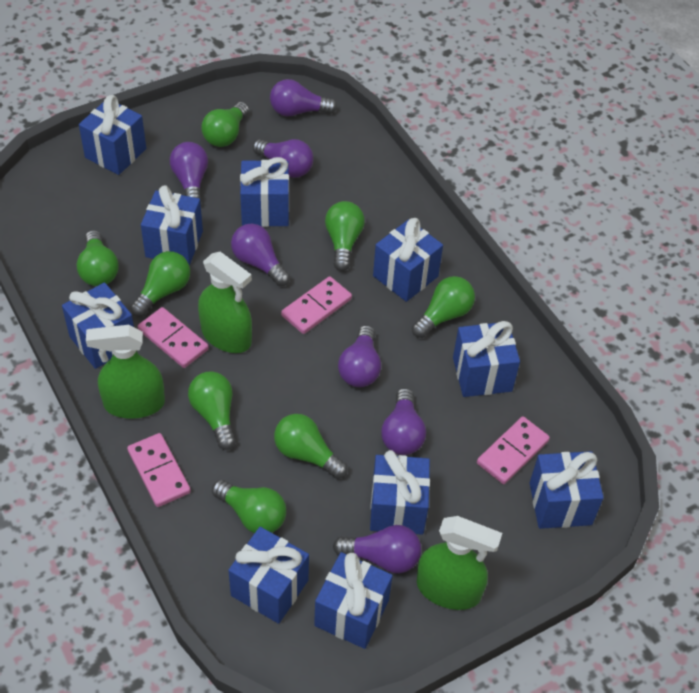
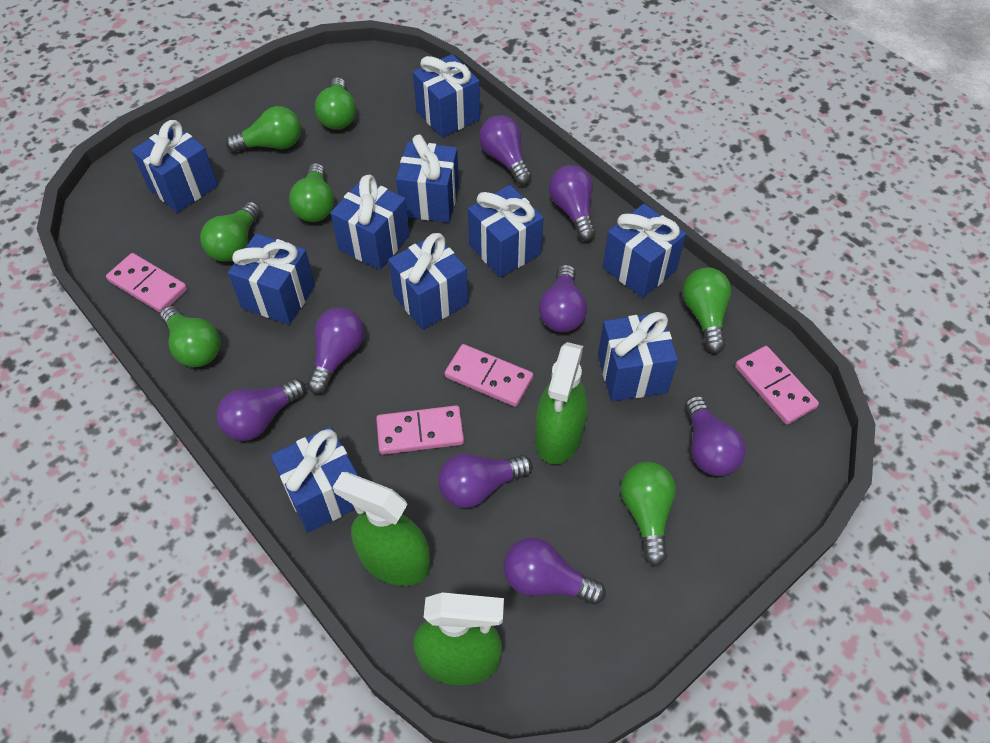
green light bulb: [77,230,119,286] [130,251,190,317] [188,371,236,450] [201,102,249,147] [212,480,286,533] [274,414,348,479] [325,201,365,271] [412,276,475,338] = 8 -> [160,306,221,367] [200,201,261,262] [226,106,301,153] [289,163,334,222] [315,77,356,130] [621,462,676,566] [682,268,731,353] = 7
purple light bulb: [170,142,208,204] [231,224,290,286] [253,139,313,178] [270,79,337,116] [333,525,421,573] [338,325,381,387] [381,388,426,455] = 7 -> [216,378,305,441] [307,307,364,394] [438,454,533,508] [479,115,532,185] [504,538,606,605] [539,264,587,332] [549,165,596,241] [685,396,746,476] = 8

